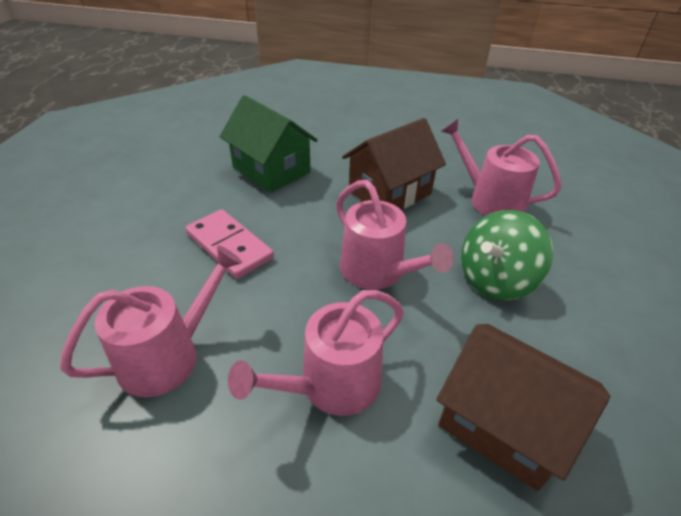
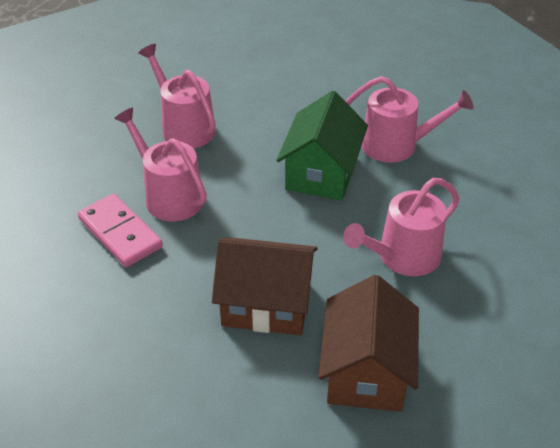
green spinning top: [461,210,553,300] = 1 -> none = 0

